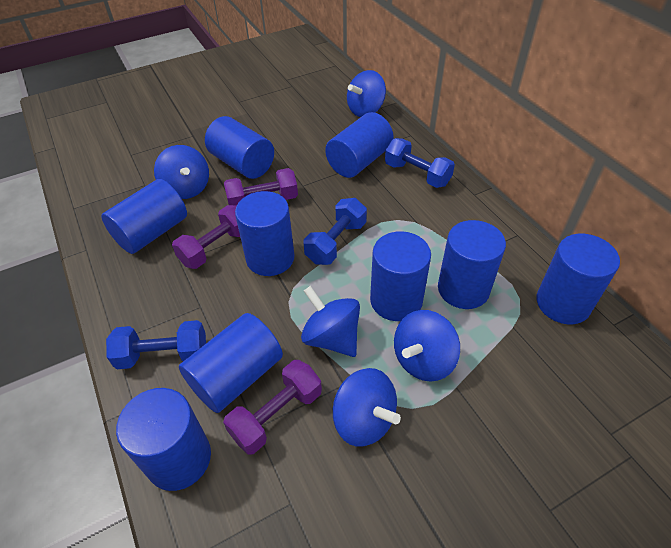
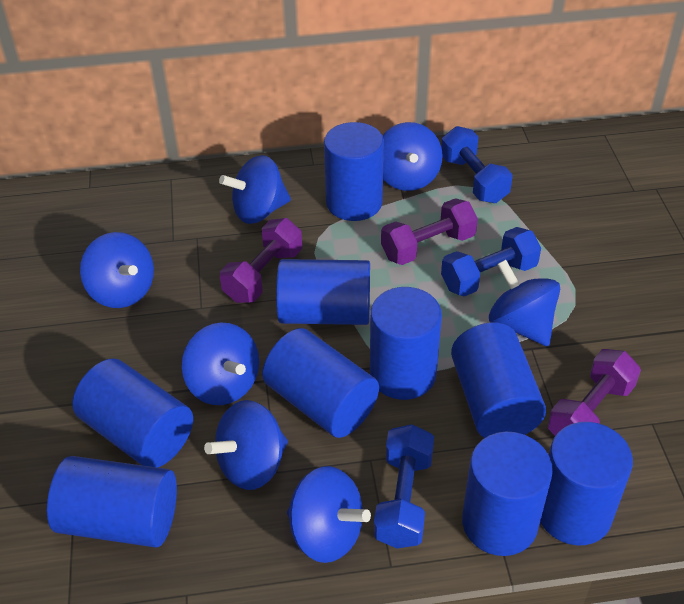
blue spinning top: [154,145,209,199] [301,286,360,357] [333,368,401,447] [347,70,386,117] [394,310,460,382] = 5 -> [80,232,154,308] [182,323,259,405] [204,400,288,490] [219,155,291,224] [287,466,371,563] [382,122,443,191] [489,260,560,346] = 7

